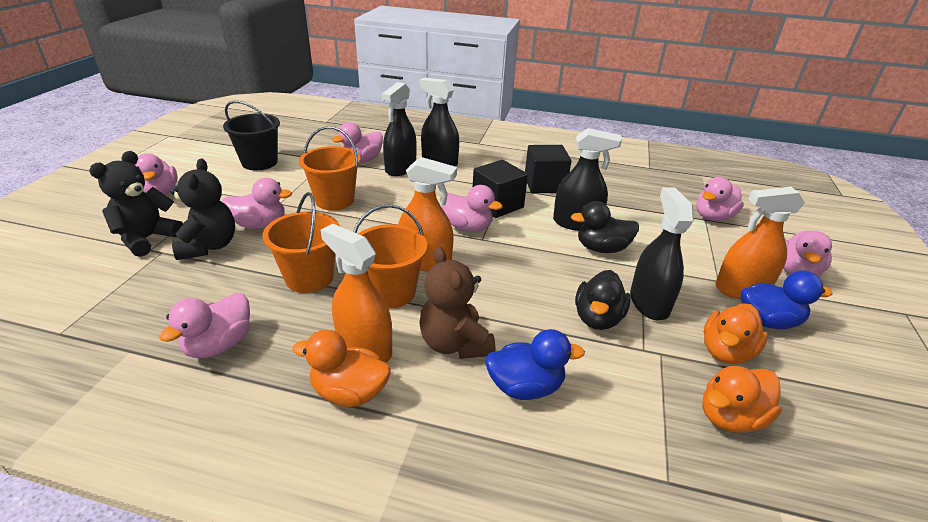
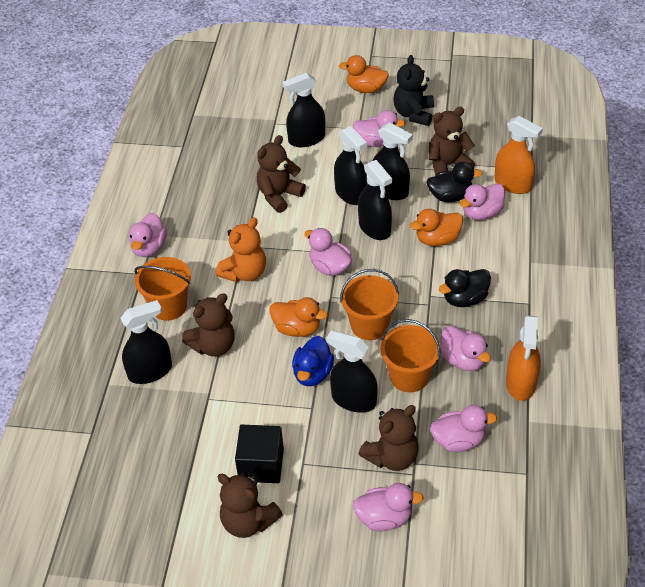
black bucket: [223,101,280,170] = 1 -> none = 0
black cube: [473,160,528,218] [525,145,572,193] = 2 -> [235,425,284,483] = 1
black spray bottle: [382,82,417,176] [419,78,459,166] [553,128,622,231] [630,187,694,320] = 4 -> [121,300,172,384] [283,73,325,147] [326,330,378,413] [334,126,367,205] [358,160,392,240] [373,122,413,200] = 6
black teddy bear: [89,151,183,257] [170,158,235,260] = 2 -> [394,55,434,126] = 1
blue duck: [485,329,585,400] [741,271,833,329] = 2 -> [292,336,334,386] = 1
brown teddy bear: [419,247,495,359] = 1 -> [182,293,235,357] [218,473,283,538] [257,135,306,213] [359,405,419,471] [429,107,475,176] = 5
orange spray bottle: [321,224,392,363] [398,157,457,272] [715,187,805,299] = 3 -> [494,116,543,194] [506,315,541,401] = 2
orange teddy bear: none = 0 -> [216,217,266,282] = 1

